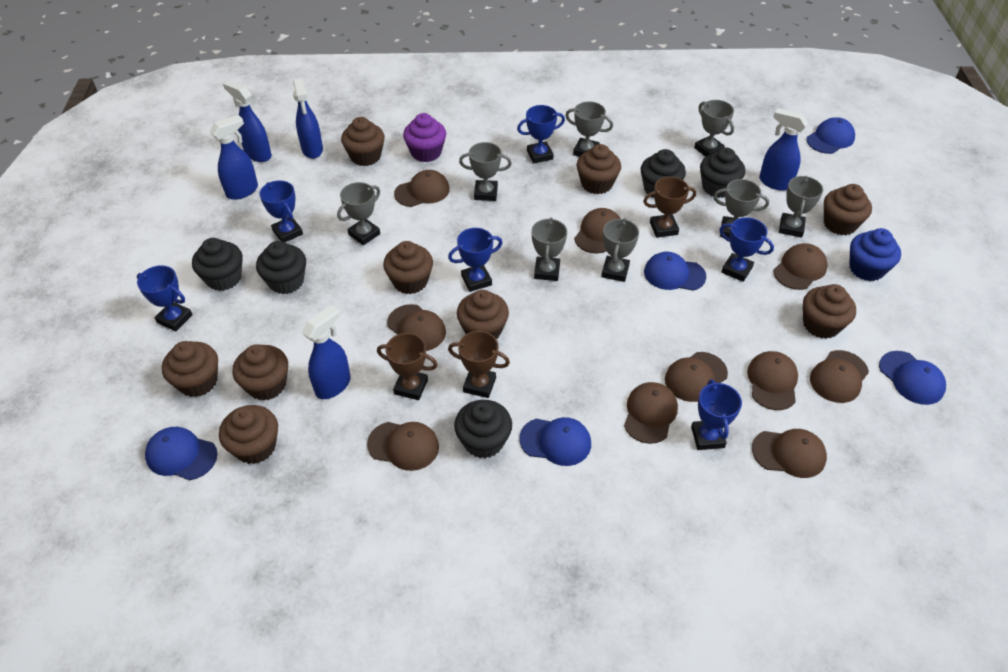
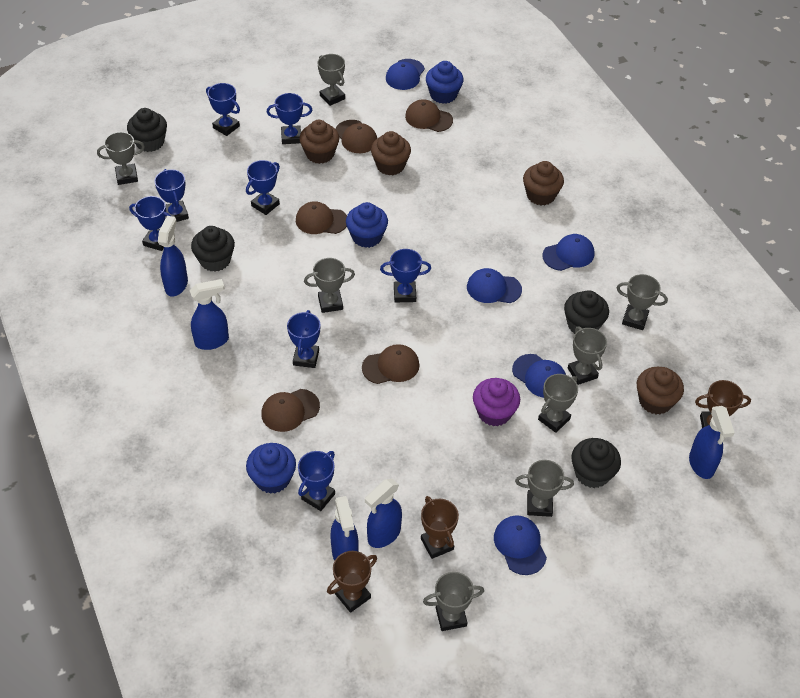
black cupcake: [192,238,243,291] [256,241,306,294] [454,400,512,458] [641,149,686,198] [700,148,745,198] = 5 -> [127,108,167,152] [191,226,235,272] [564,290,609,334] [571,438,621,488] = 4
blue cupcake: [849,228,901,281] = 1 -> [246,443,296,494] [346,202,388,248] [426,61,464,104] = 3
blue trophy: [137,265,193,331] [259,180,303,243] [448,228,502,292] [517,105,565,163] [691,379,742,450] [719,217,774,282] = 6 -> [129,196,171,251] [154,169,189,222] [206,83,240,136] [246,160,280,215] [267,93,312,144] [287,310,320,368] [298,451,335,511] [380,249,431,302] = 8
brown cap: [367,422,439,471] [387,304,446,351] [394,170,450,207] [574,208,620,254] [624,382,678,444] [665,352,728,402] [747,351,798,410] [752,429,827,478] [773,243,828,290] [810,350,869,403] = 10 -> [261,389,320,432] [296,201,347,234] [335,120,377,153] [362,344,419,384] [405,99,453,132] = 5
brown cupcake: [162,341,218,397] [219,405,278,464] [232,344,288,401] [341,117,385,166] [383,241,433,294] [457,290,509,339] [577,144,621,194] [803,284,856,339] [824,184,872,235] = 9 -> [299,120,339,164] [371,131,411,175] [523,161,564,205] [637,367,684,414] = 4

